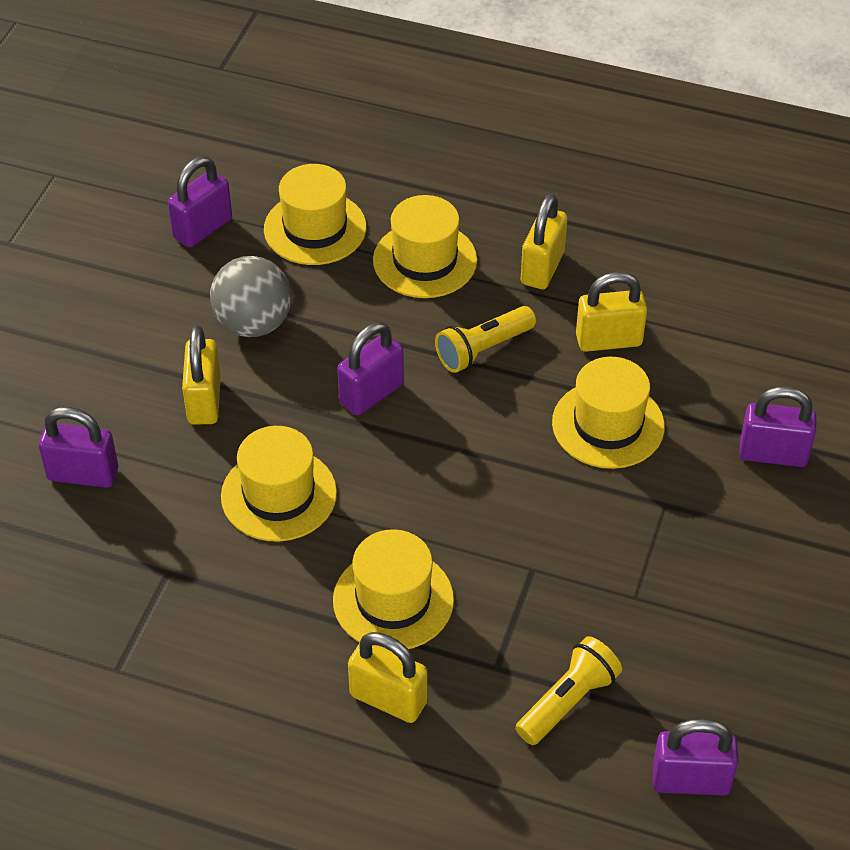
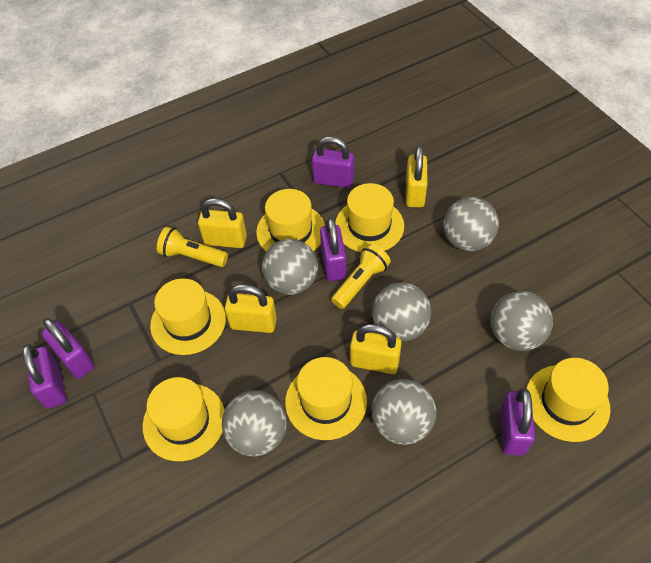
grey ball: [210,256,291,337] = 1 -> [222,390,287,456] [262,239,318,295] [372,282,431,341] [372,379,436,445] [443,197,499,251] [491,291,553,351] = 6
yellow hat: [221,426,337,542] [264,164,366,265] [333,529,454,649] [373,195,477,298] [552,357,665,469] = 5 -> [143,377,225,461] [150,278,226,355] [256,189,325,251] [285,357,367,440] [335,183,404,252] [526,358,610,442] = 6

